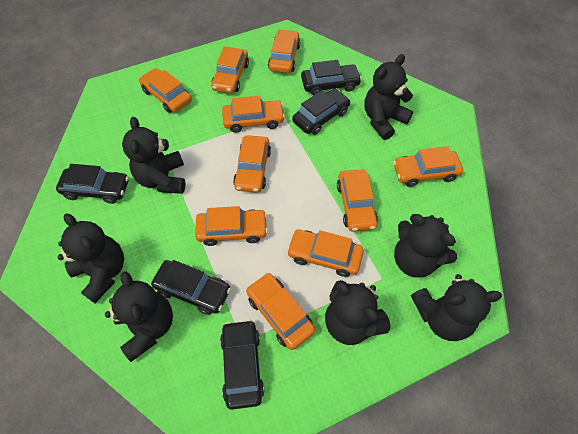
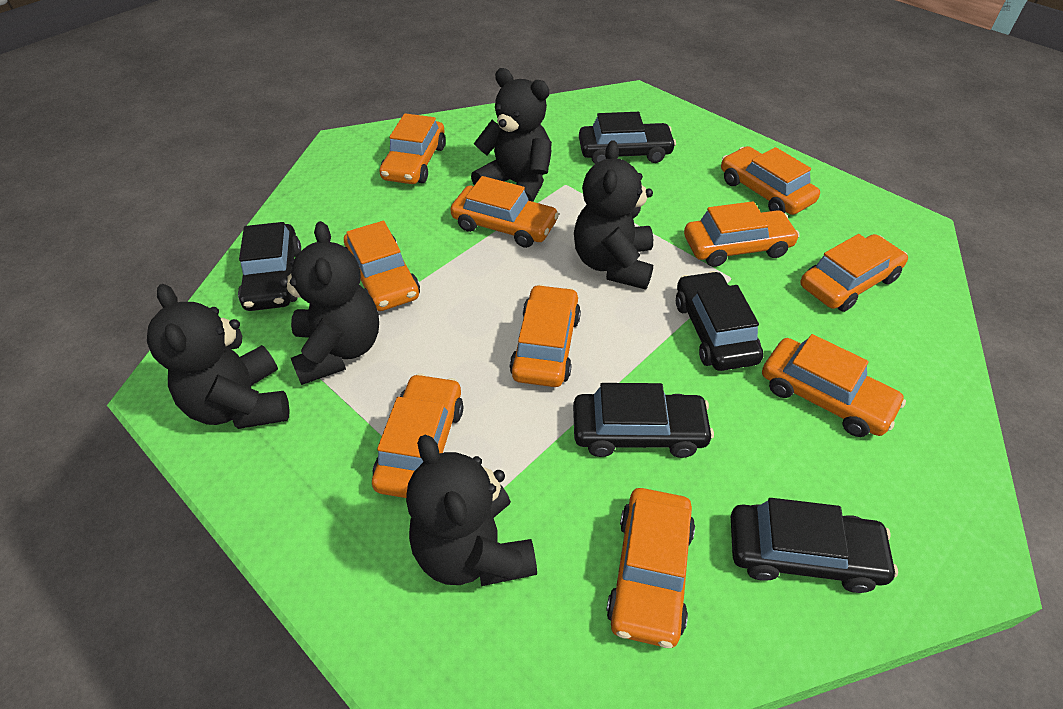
black teddy bear: [58,214,124,303] [105,271,173,362] [122,117,185,194] [325,280,391,345] [365,54,413,140] [394,214,457,278] [411,274,502,341] = 7 -> [147,284,290,429] [279,221,379,385] [406,434,537,586] [471,68,552,202] [574,140,653,290] = 5

